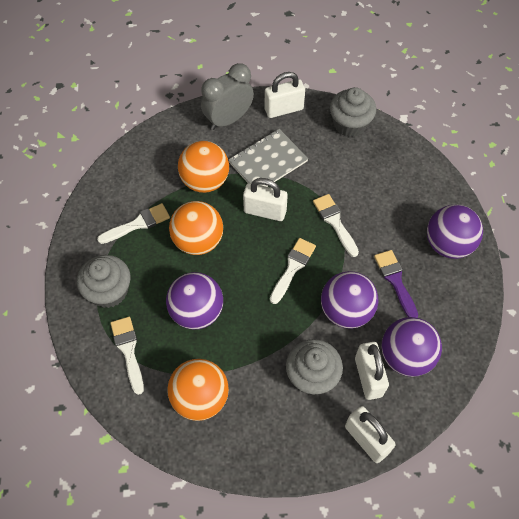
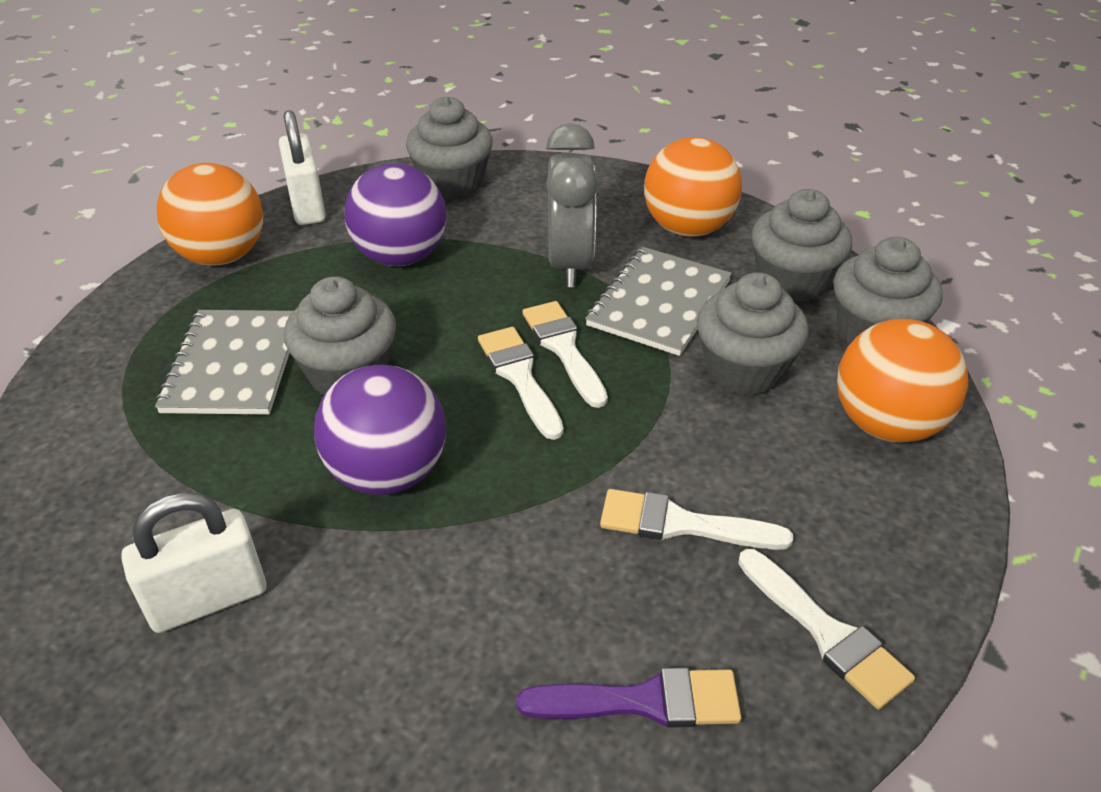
grey cupcake: [77,255,131,308] [286,339,343,395] [330,87,376,137] = 3 -> [284,276,396,395] [406,96,493,199] [697,272,809,396] [751,189,852,303] [834,237,943,345] = 5
grey notebook: [228,129,308,187] = 1 -> [155,310,293,415] [585,247,732,356] = 2
purple ball: [166,272,223,329] [321,271,378,329] [381,317,442,377] [427,205,483,259] = 4 -> [314,365,446,495] [344,164,447,266] = 2
white padlock: [243,178,288,221] [265,72,305,118] [345,406,396,463] [355,342,389,400] = 4 -> [121,492,267,633] [279,110,326,225] = 2

